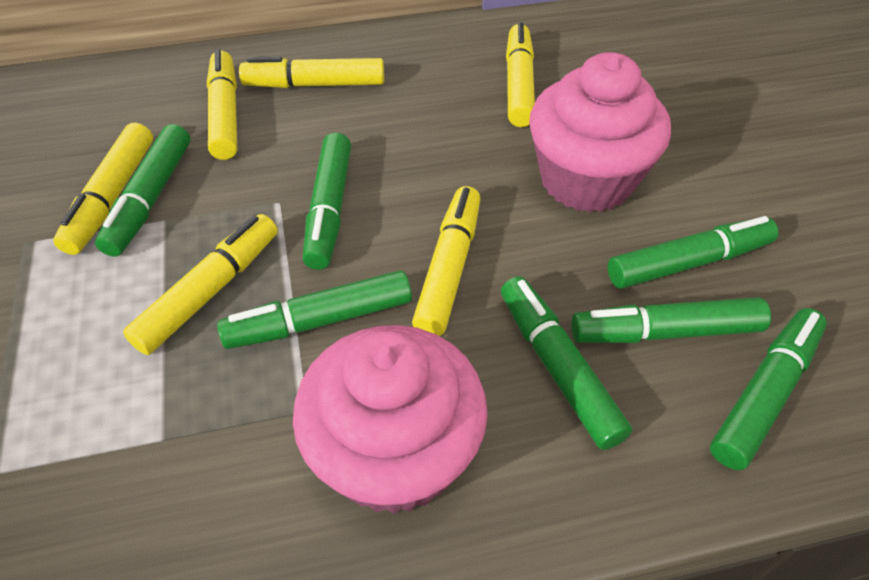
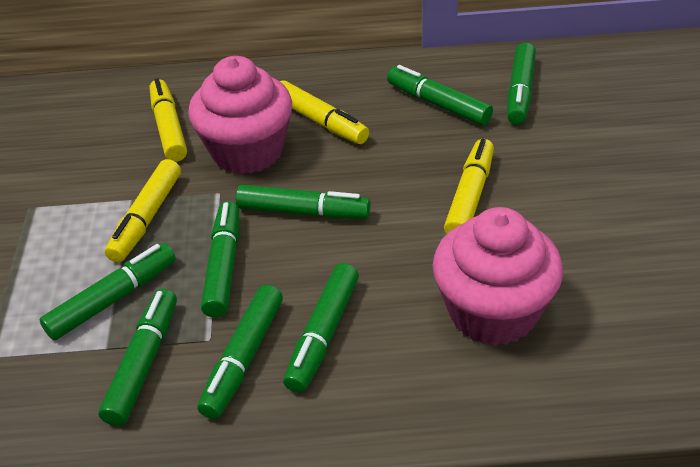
green marker: [95,124,190,257] [217,270,412,349] [303,133,351,270] [501,276,632,450] [571,297,771,343] [607,216,778,289] [710,308,827,470] = 7 -> [40,243,176,340] [98,289,177,426] [197,285,283,419] [201,201,239,318] [236,185,371,219] [283,263,359,393] [387,65,493,125] [507,43,536,125] = 8
yellow marker: [53,123,153,255] [123,214,278,355] [207,49,238,160] [239,57,384,88] [412,186,480,336] [506,23,535,127] = 6 -> [105,159,181,263] [150,78,187,162] [280,80,369,144] [444,139,494,234] = 4

